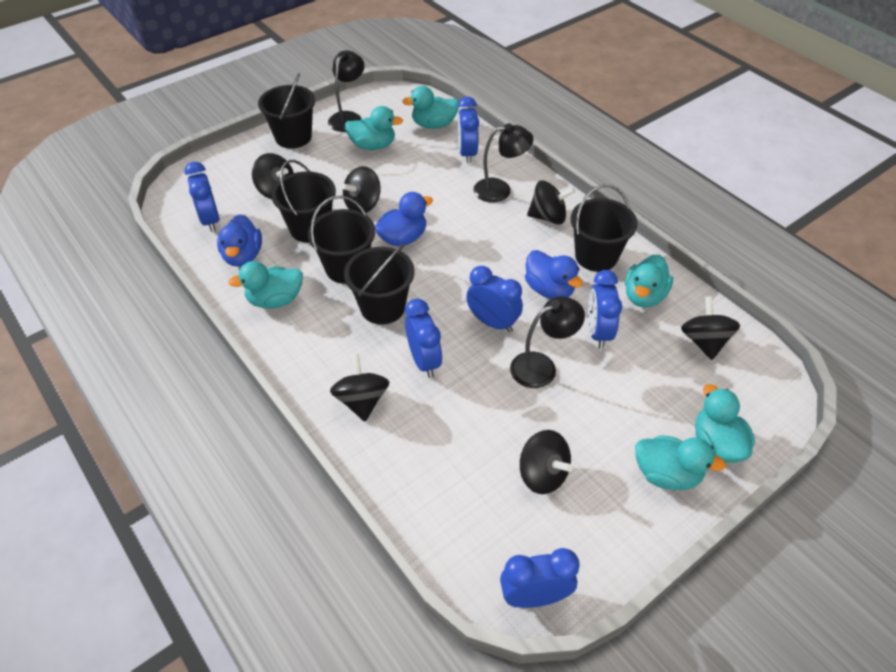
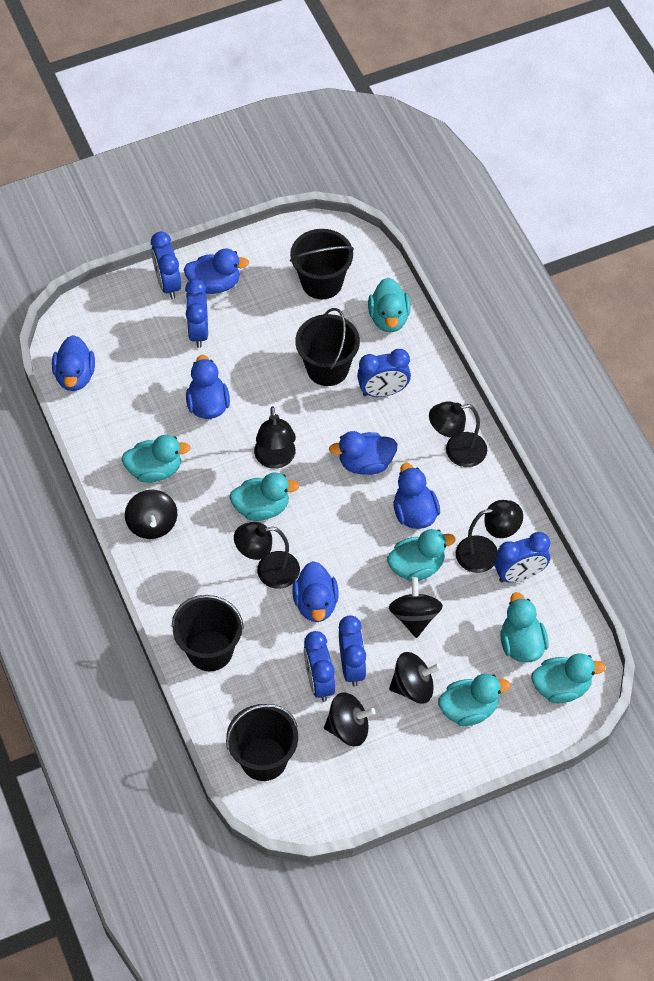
black bucket: [258,73,315,149] [271,160,336,243] [308,196,375,284] [344,244,415,325] [571,184,638,272] = 5 -> [171,595,244,671] [226,704,298,781] [290,229,354,299] [295,308,360,386] = 4
black lamp: [328,50,364,132] [474,123,534,203] [510,296,585,388] = 3 -> [234,522,300,589] [254,406,296,469] [429,401,487,467] [456,500,523,573] = 4
black spinning top: [252,153,294,199] [330,354,389,421] [341,166,381,213] [520,430,573,494] [527,181,575,225] [681,296,740,360] = 6 -> [125,490,177,539] [324,693,376,746] [389,577,443,638] [389,652,441,704] = 4
blue duck: [217,214,262,267] [375,192,433,247] [525,250,583,299] = 3 -> [52,335,95,391] [184,248,249,294] [186,355,230,419] [292,561,339,622] [329,431,398,475] [393,463,440,529] = 6
turquoise duck: [229,261,303,309] [345,106,403,150] [402,86,459,129] [625,255,673,308] [635,435,726,490] [695,384,755,463] = 6 -> [122,435,191,483] [229,473,299,521] [368,278,411,332] [387,529,455,582] [438,674,511,726] [500,592,549,663] [531,653,606,703] = 7

